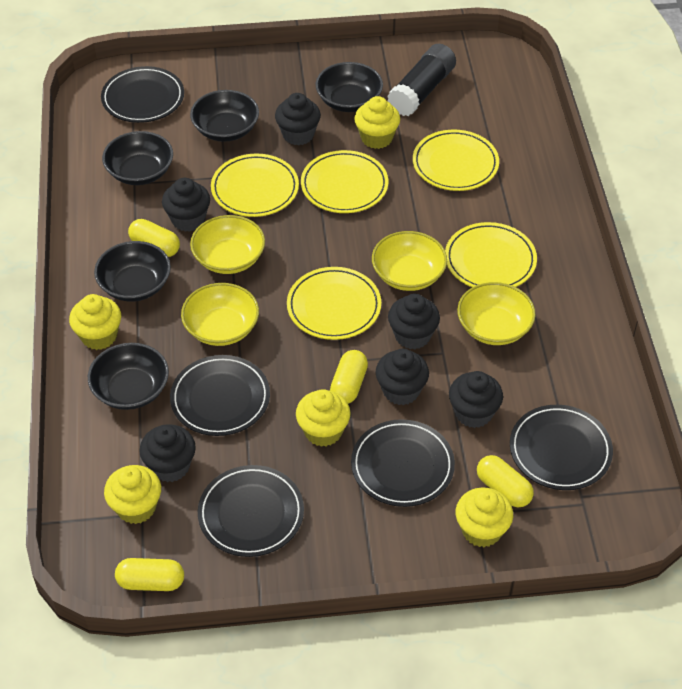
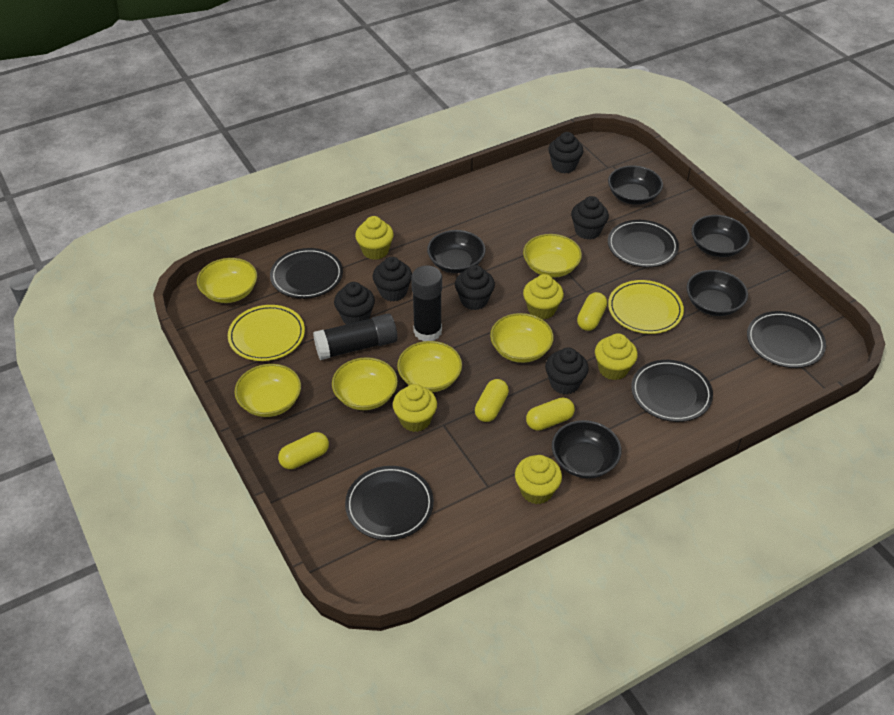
black glue stick: [388,44,456,116] = 1 -> [313,314,397,360] [411,266,442,341] = 2
yellow bowl: [181,283,259,346] [190,215,265,274] [372,231,447,291] [457,282,536,345] = 4 -> [197,258,257,303] [234,364,301,417] [332,357,398,410] [397,341,462,392] [490,313,554,363] [523,234,582,278] = 6
yellow plate: [211,154,299,217] [287,267,381,340] [301,150,388,213] [413,130,499,191] [445,222,537,287] = 5 -> [228,305,305,361] [608,280,684,334] = 2

